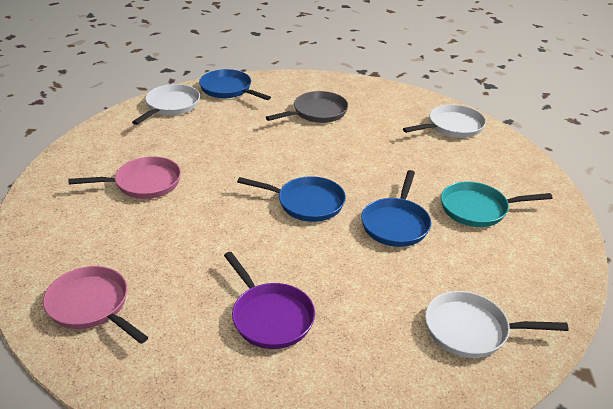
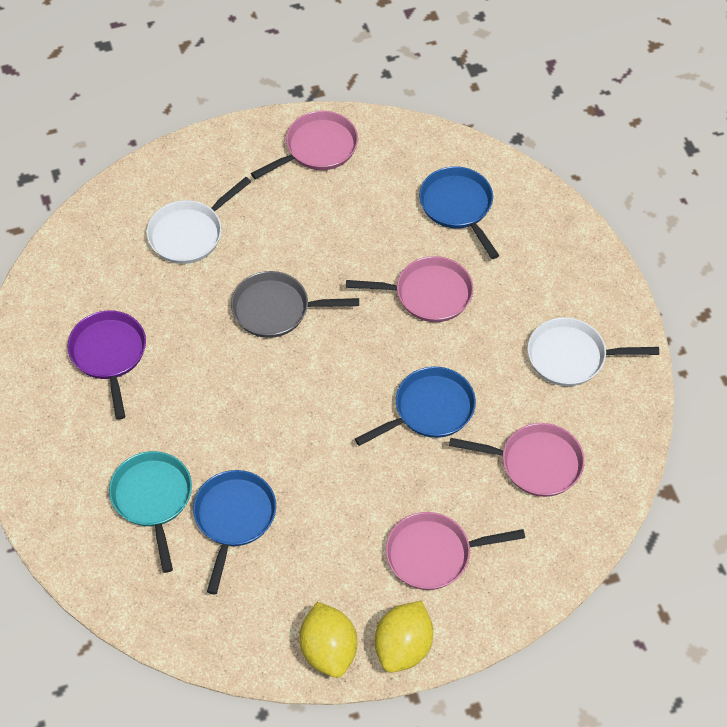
pink pan: [43,266,148,344] [68,156,181,199] = 2 -> [251,111,358,179] [346,256,474,322] [385,512,525,590] [449,423,585,497] = 4
white pan: [132,84,200,125] [403,104,486,138] [425,291,568,358] = 3 -> [146,177,251,264] [527,317,659,386] = 2
yellow lemon: none = 0 -> [300,602,357,678] [375,601,433,673] = 2

